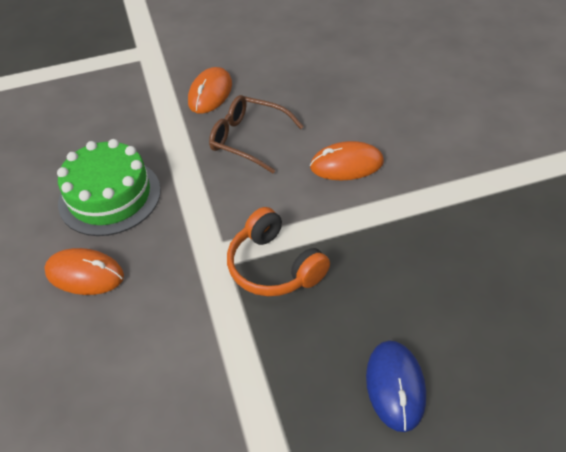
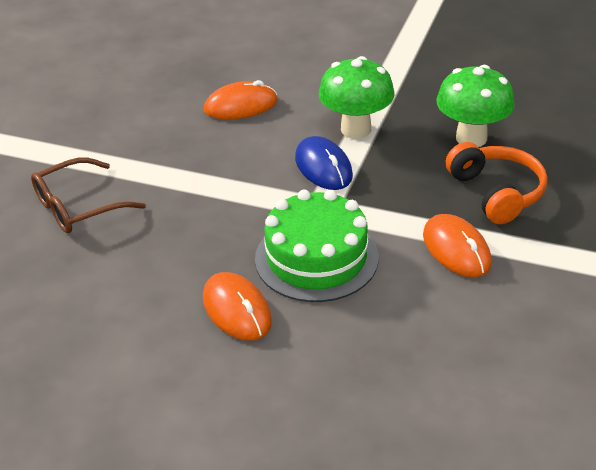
green mushroom: none = 0 -> [318,56,395,139] [436,65,515,147] = 2

